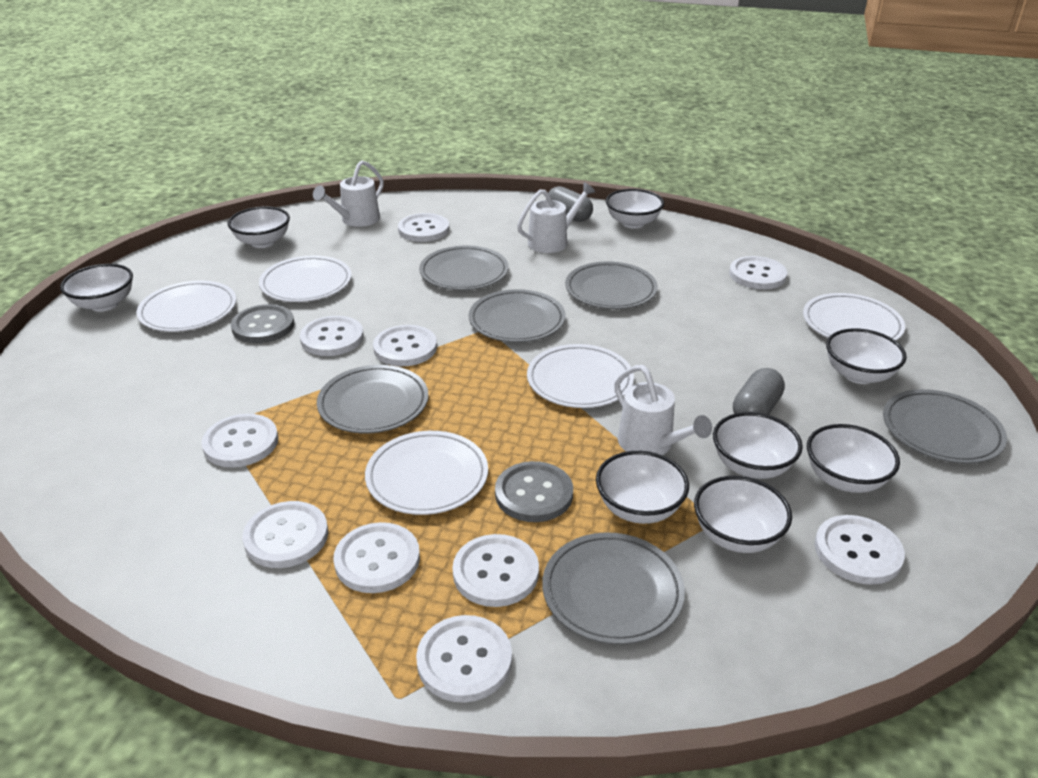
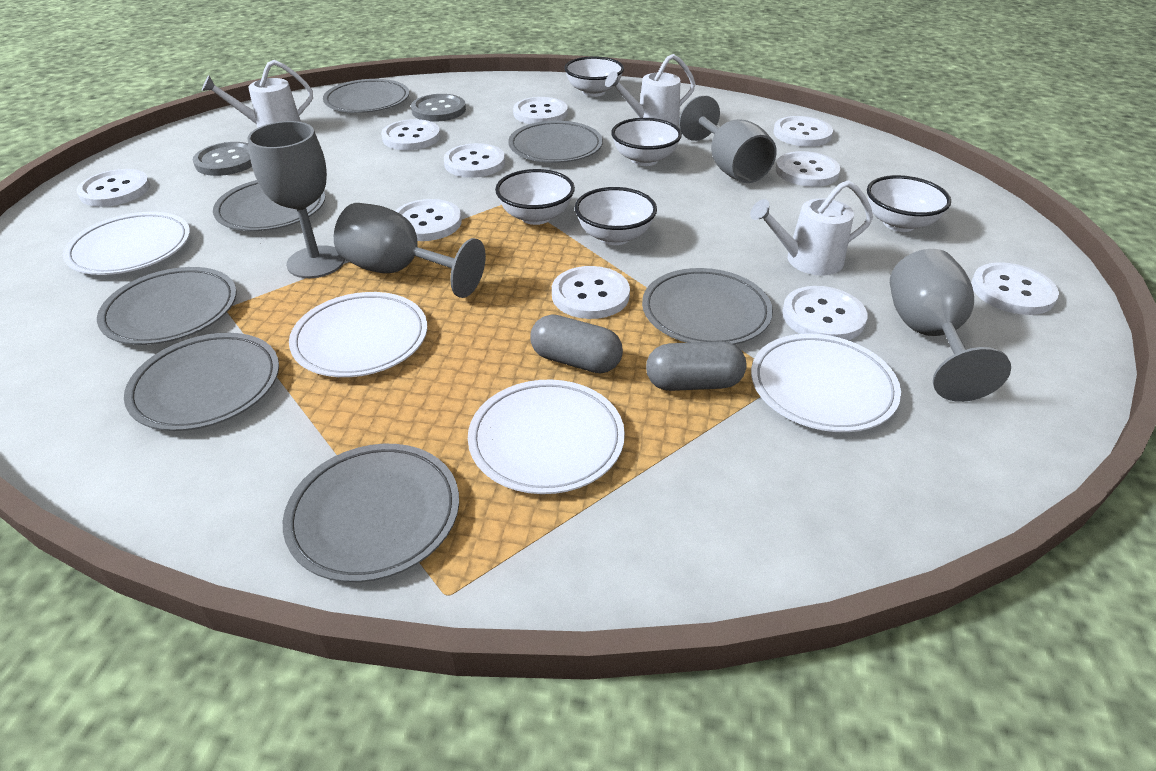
grey goblet: none = 0 -> [247,121,345,278] [334,203,486,298] [679,95,777,183] [890,249,1011,402] = 4
grey plate: [317,365,429,433] [419,246,508,290] [469,289,565,342] [542,533,685,645] [565,262,658,309] [883,389,1007,464] = 6 -> [97,267,237,345] [124,333,279,431] [213,180,325,231] [283,444,459,582] [323,79,409,113] [508,121,603,163] [642,268,773,345] = 7
white bowl: [60,264,133,312] [228,206,290,248] [596,451,689,524] [606,189,664,229] [694,476,792,553] [713,412,803,479] [807,424,900,493] [826,328,907,384] = 8 -> [495,169,575,225] [564,56,624,97] [575,187,657,245] [611,118,682,166] [867,175,951,232] = 5
white plate: [137,281,236,332] [259,256,352,302] [365,431,488,515] [527,344,634,408] [803,293,905,341] = 5 -> [63,212,190,275] [289,292,427,377] [468,380,625,494] [751,334,901,432] = 4

